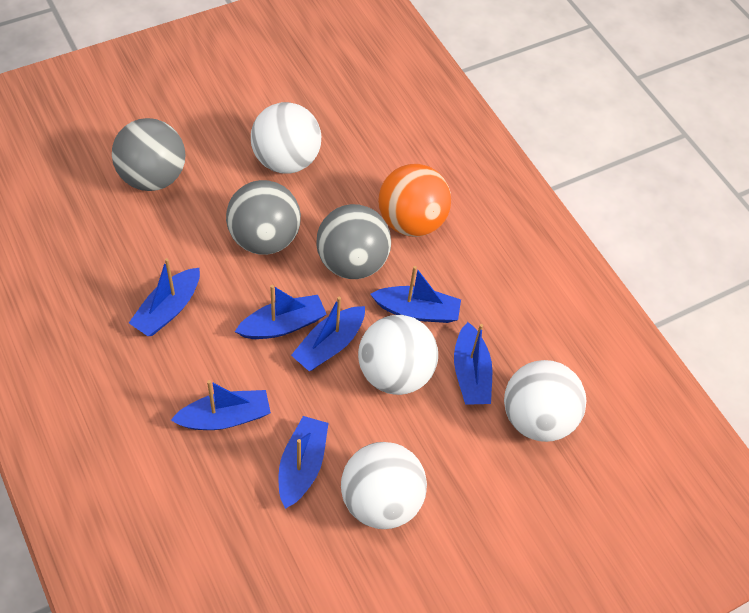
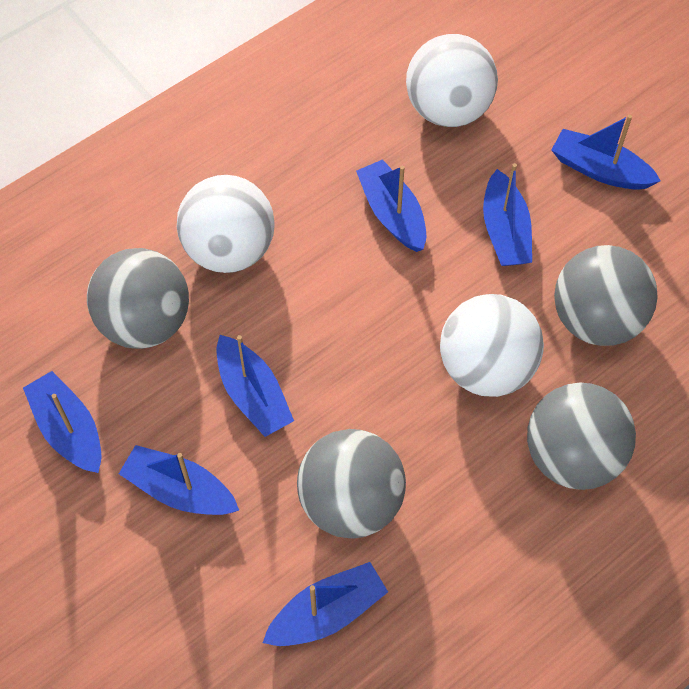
grey ball: [112,118,186,191] [226,180,301,255] [316,204,391,279] = 3 -> [87,248,189,349] [297,429,406,539] [527,383,636,490] [554,245,658,346] = 4
orange ball: [378,164,451,237] = 1 -> none = 0
white ball: [251,102,321,174] [341,442,427,529] [358,315,438,395] [504,360,586,442] = 4 -> [177,175,275,273] [406,34,498,127] [440,294,544,397] = 3

